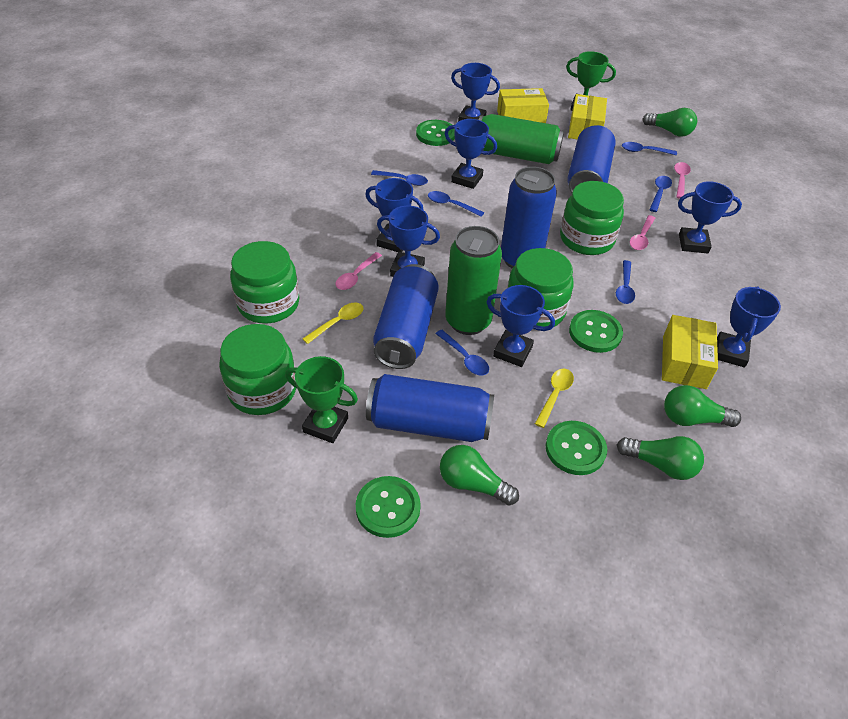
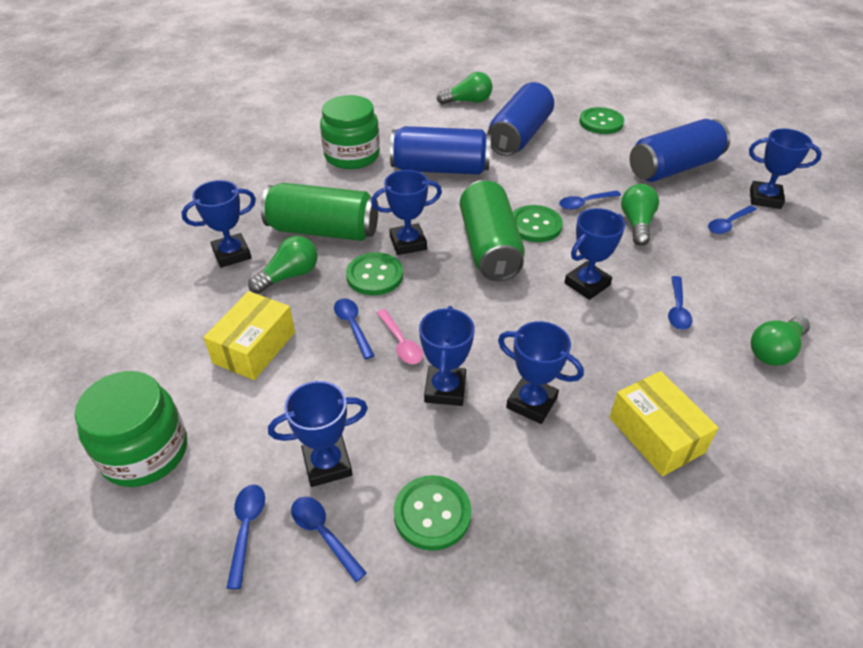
blue can: [366,374,494,442] [373,264,439,369] [501,167,557,269] [567,125,616,193] = 4 -> [390,126,491,175] [487,82,554,156] [630,119,730,182] = 3
green jar: [219,324,296,415] [230,241,299,324] [507,248,574,327] [560,181,624,255] = 4 -> [75,371,187,487] [320,95,380,169] = 2
green trophy: [285,356,358,443] [566,51,616,111] = 2 -> none = 0
pink spoon: [336,252,382,290] [630,215,655,250] [674,162,691,199] = 3 -> [377,309,423,364] = 1
yellow box: [497,88,549,123] [568,94,607,140] [662,315,718,389] = 3 -> [203,291,295,380] [609,371,719,476] = 2
yellow spoon: [302,303,363,344] [535,369,574,428] = 2 -> none = 0

